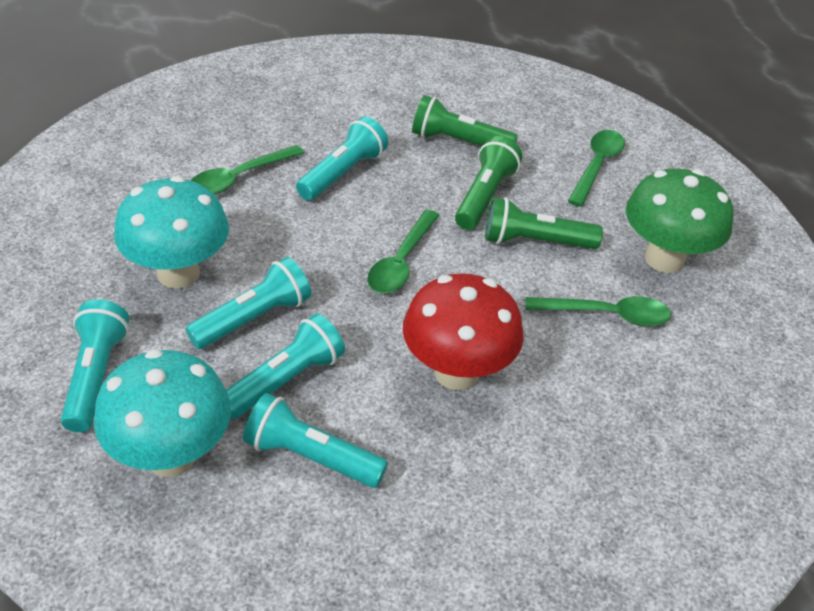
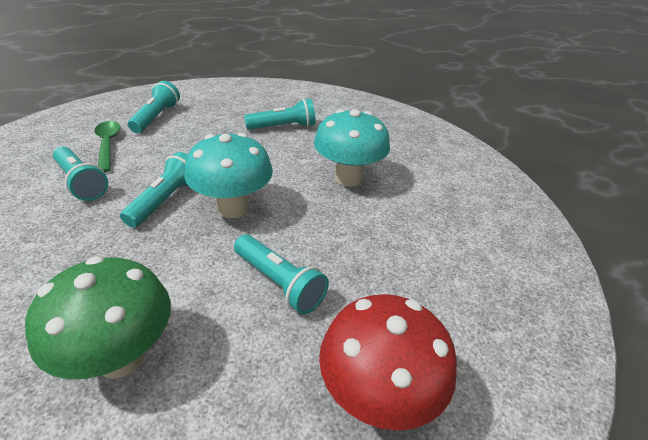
green flashlight: [412,95,518,146] [455,136,522,230] [485,197,603,249] = 3 -> none = 0
green spoon: [191,145,304,194] [367,209,439,293] [526,296,671,326] [568,130,625,207] = 4 -> [94,121,121,172] = 1

